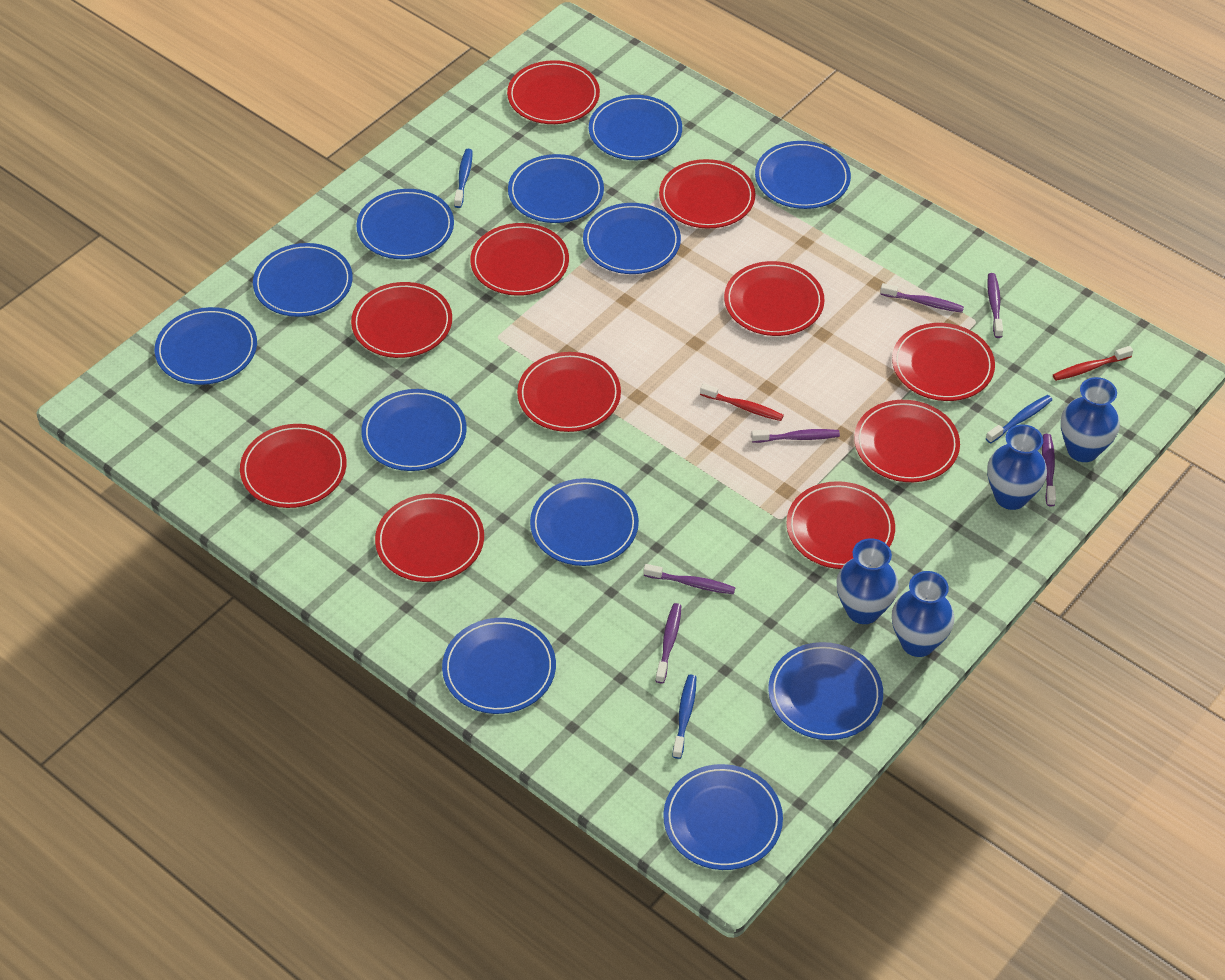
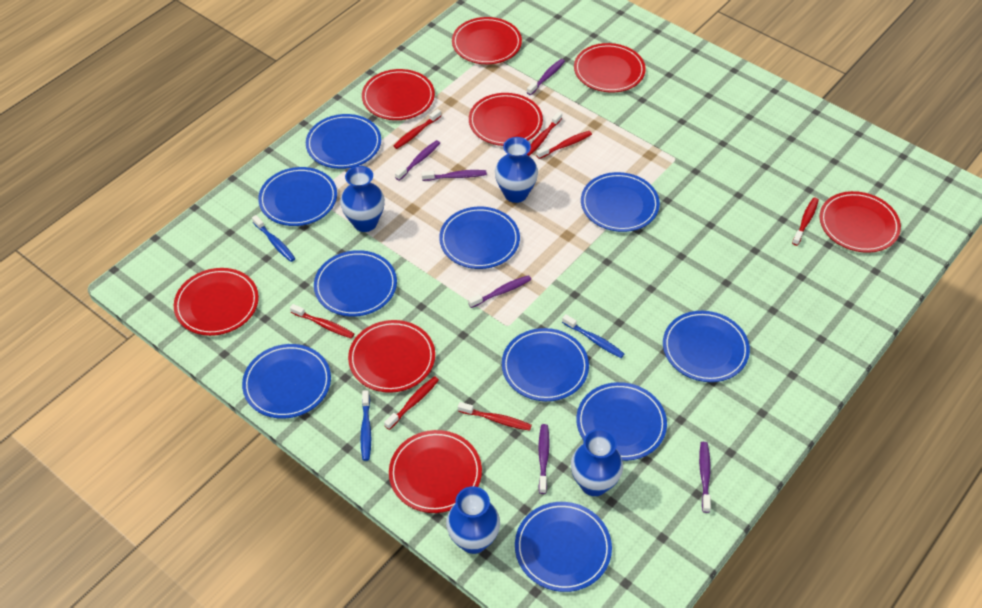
blue plate: [155,307,257,385] [253,243,353,317] [356,189,454,259] [361,389,467,471] [442,618,556,714] [508,154,604,223] [530,478,639,566] [583,203,681,274] [589,95,682,160] [663,764,783,870] [755,141,851,209] [768,642,883,740] = 12 -> [242,344,331,419] [258,167,337,226] [306,114,381,169] [314,250,397,317] [439,207,520,269] [502,328,589,401] [515,502,612,592] [576,382,667,461] [581,172,660,232] [663,311,750,382] = 10
red plate: [240,424,347,508] [351,282,452,358] [375,494,484,582] [470,223,569,296] [507,60,600,124] [517,352,621,432] [659,159,755,228] [724,261,824,336] [786,481,895,569] [854,400,960,482] [892,323,995,401] = 11 -> [174,268,259,336] [348,320,435,393] [362,69,435,120] [389,430,482,513] [452,17,522,64] [469,93,543,146] [574,43,646,92] [820,191,901,253] = 8
red toothbrush: [700,383,784,421] [1053,346,1133,381] = 2 -> [290,304,354,339] [384,376,439,430] [393,109,441,149] [458,402,532,431] [526,111,562,156] [536,131,592,159] [792,198,819,246] = 7

